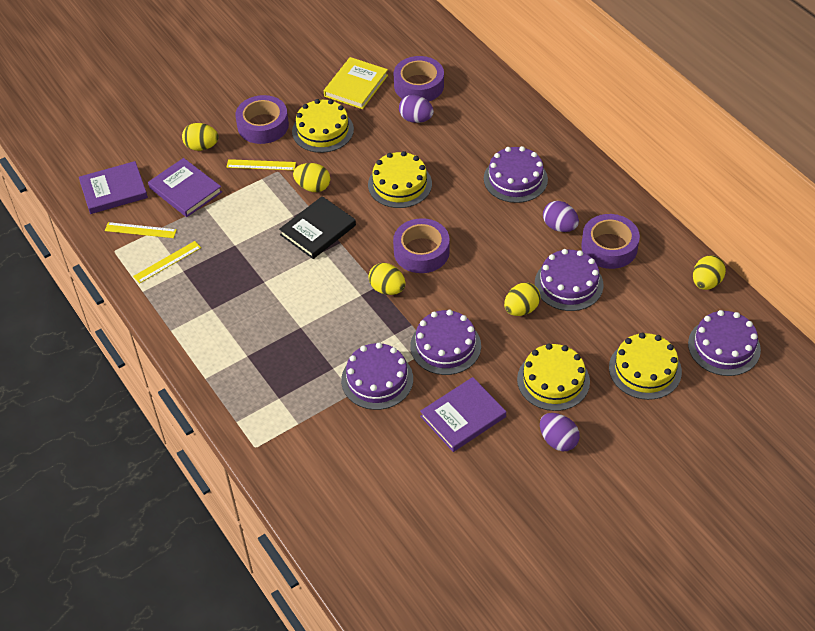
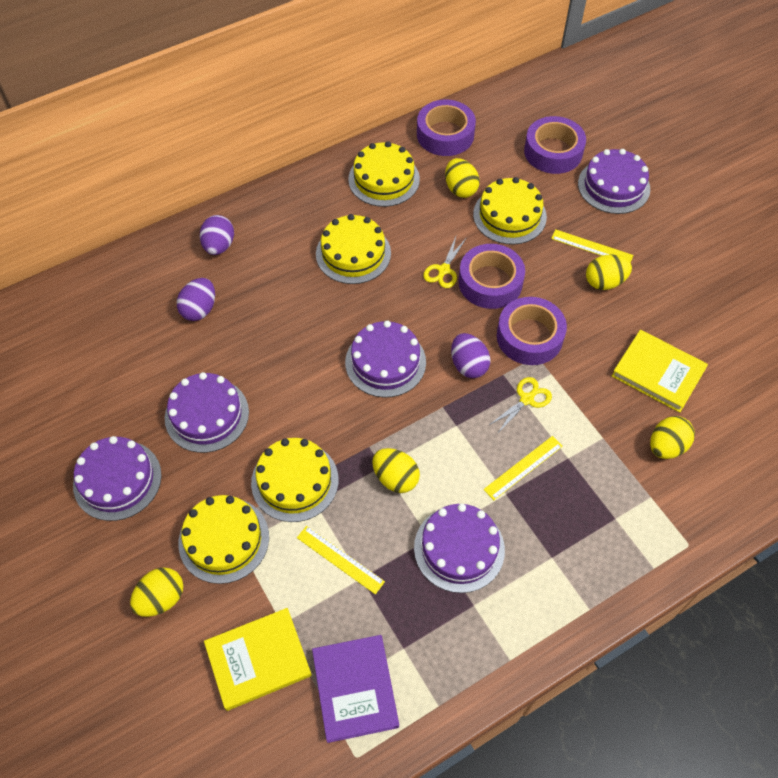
black book: [279,196,356,259] = 1 -> none = 0
purple book: [79,161,148,214] [148,158,222,217] [420,377,506,452] = 3 -> [312,635,399,743] = 1
yellow book: [324,57,388,109] = 1 -> [204,608,312,711] [612,330,708,413] = 2
yellow cake: [292,99,354,153] [368,151,432,208] [517,344,590,411] [609,333,682,400] = 4 -> [178,495,269,584] [251,438,339,522] [316,214,391,284] [348,141,420,207] [473,177,547,245] = 5
yellow scissors: none = 0 -> [423,237,466,288] [488,377,552,434] = 2

